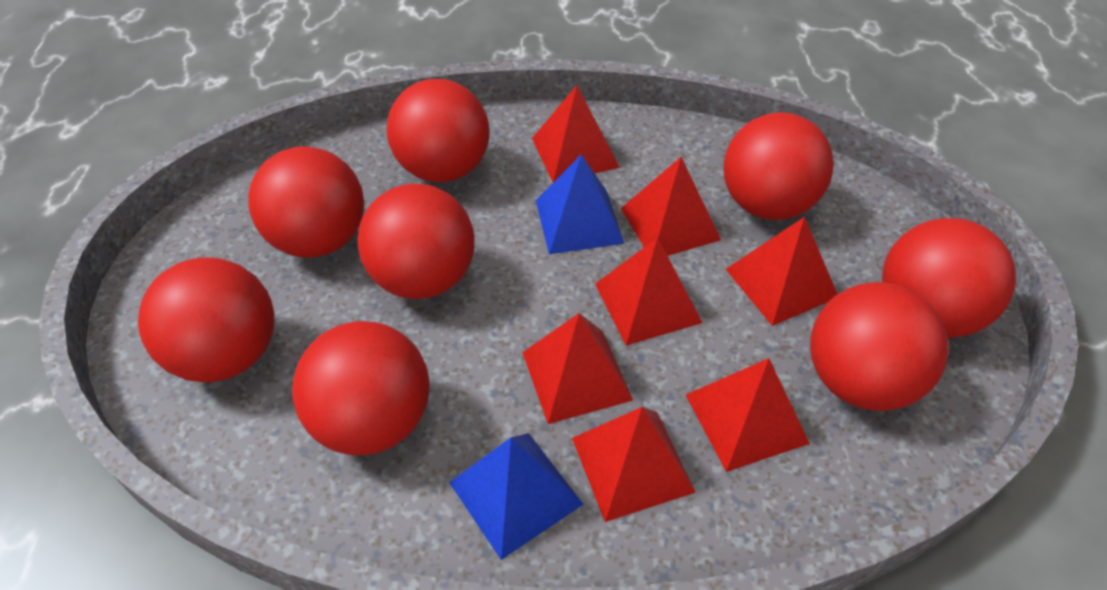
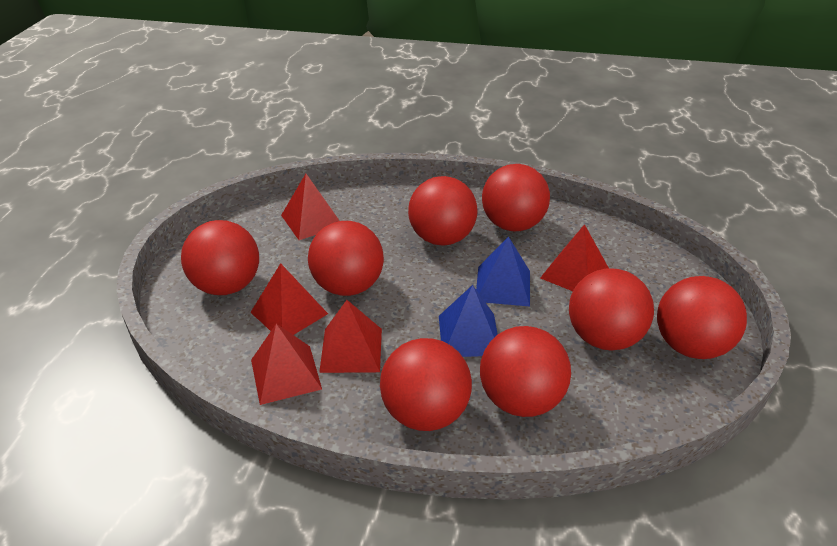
red pyramid: [522,313,633,424] [532,85,620,182] [572,407,696,522] [595,237,702,346] [621,157,721,256] [686,358,810,472] [726,217,838,326] = 7 -> [250,263,328,335] [251,324,322,405] [281,174,340,240] [319,300,382,373] [540,224,609,291] = 5

